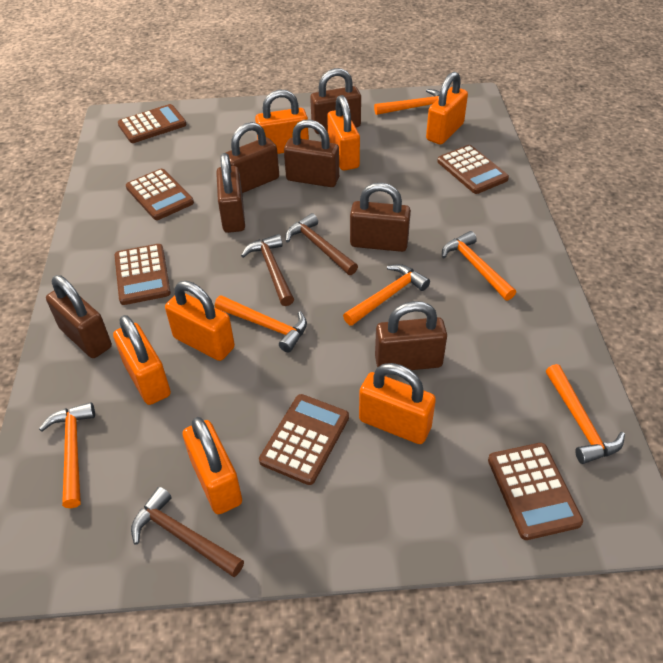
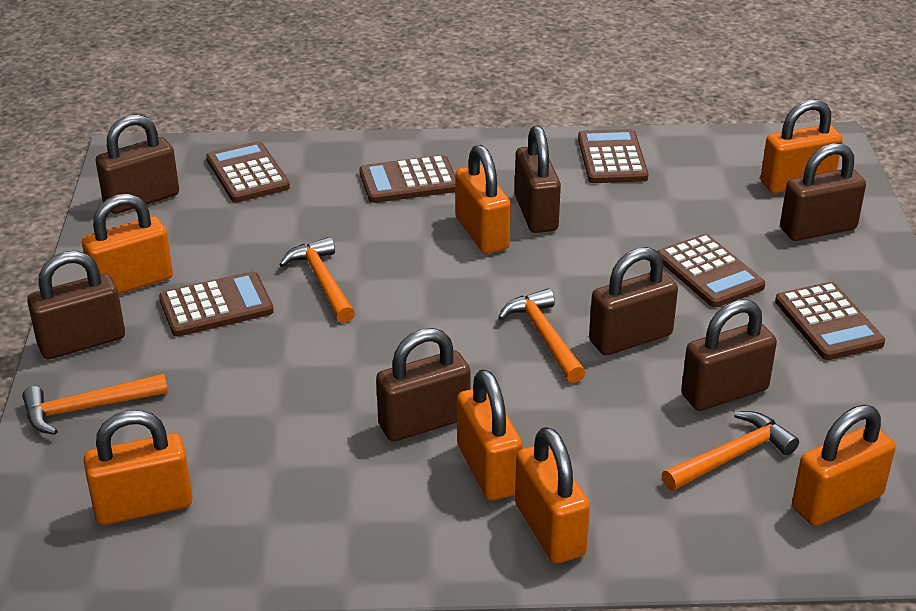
brown hammer: [131,487,244,577] [241,234,294,306] [285,213,358,275] = 3 -> none = 0
orange hammer: [39,402,95,508] [215,295,307,353] [343,264,430,326] [374,89,440,115] [442,231,516,301] [546,364,625,464] = 6 -> [22,374,168,435] [279,237,355,323] [498,289,586,383] [662,411,799,491] = 4

